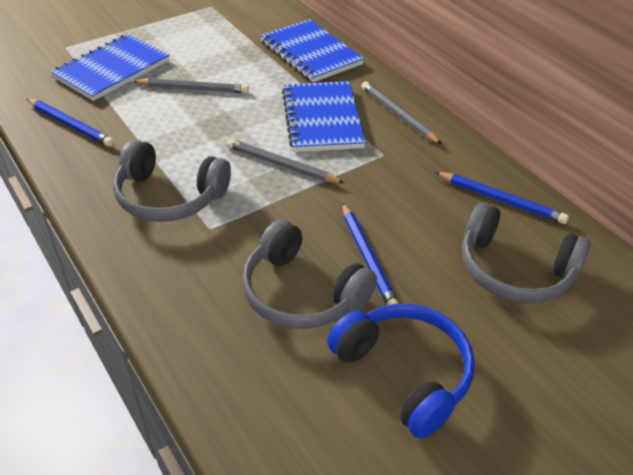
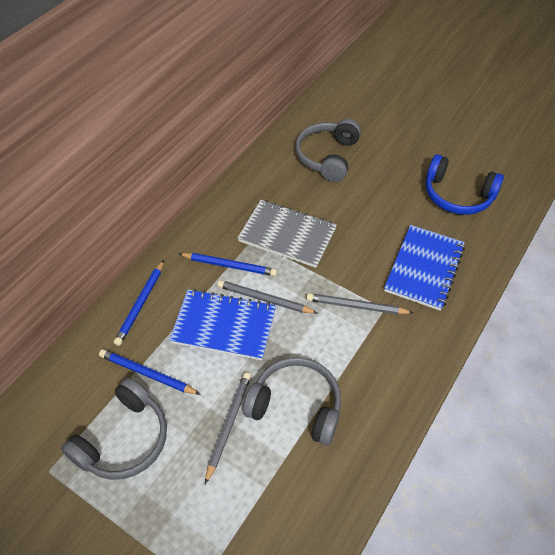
blue notebook: [50,34,170,101] [260,19,364,82] [282,81,366,152] = 3 -> [169,289,276,360] [384,225,465,311] = 2
grey notebook: none = 0 -> [237,200,337,268] = 1

